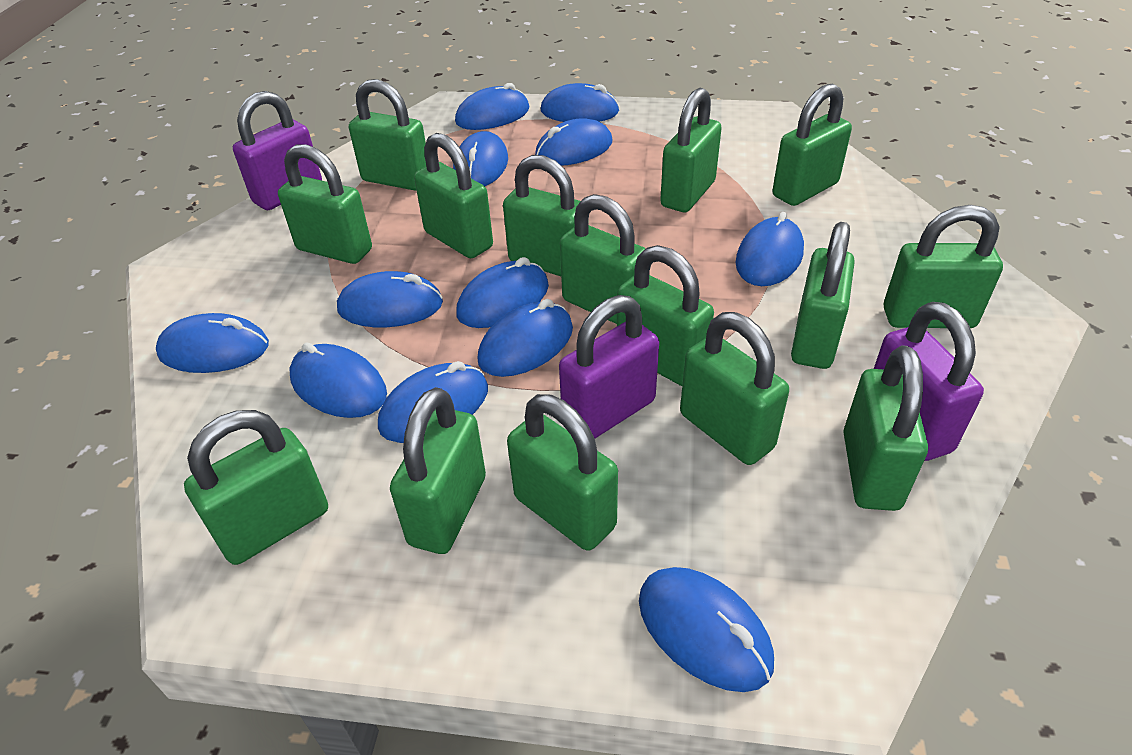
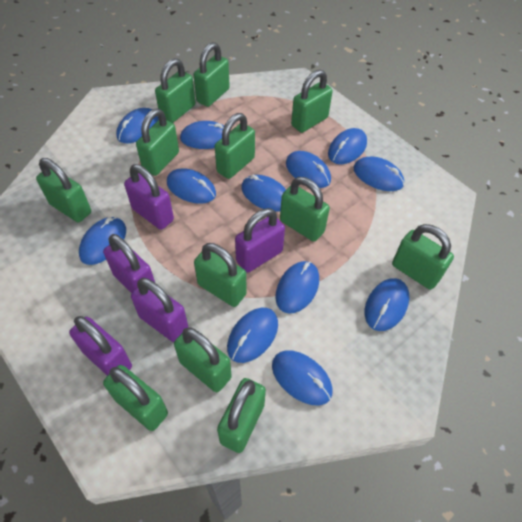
green padlock: [184,410,328,565] [278,144,372,264] [349,79,426,191] [390,387,486,554] [414,133,493,258] [503,155,589,276] [507,394,618,551] [560,194,646,324] [617,245,714,386] [660,88,722,212] [680,312,789,465] [772,84,852,206] [791,222,855,369] [843,345,928,511] [884,205,1003,328] = 15 -> [36,158,91,222] [103,365,168,431] [136,108,179,176] [155,58,196,123] [174,327,232,392] [193,42,230,107] [194,243,247,307] [215,113,255,179] [217,378,266,453] [280,177,330,242] [291,70,333,133] [392,224,454,290] = 12
purple padlock: [233,91,322,210] [559,295,659,438] [874,302,984,461] = 3 -> [69,316,132,376] [103,234,155,293] [124,164,174,230] [131,278,188,342] [235,208,285,273] = 5

